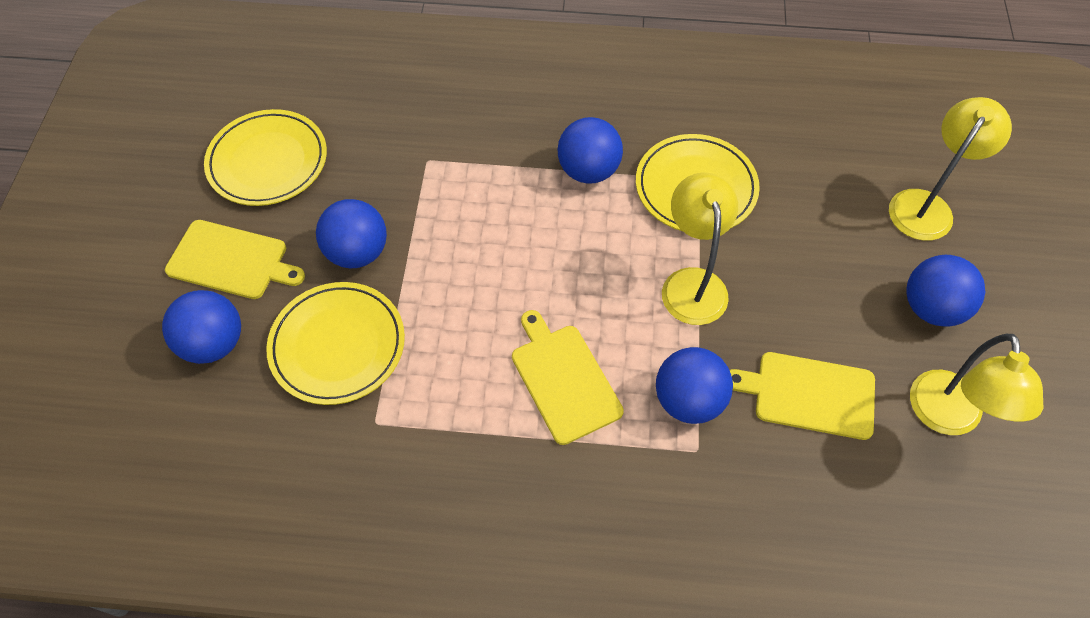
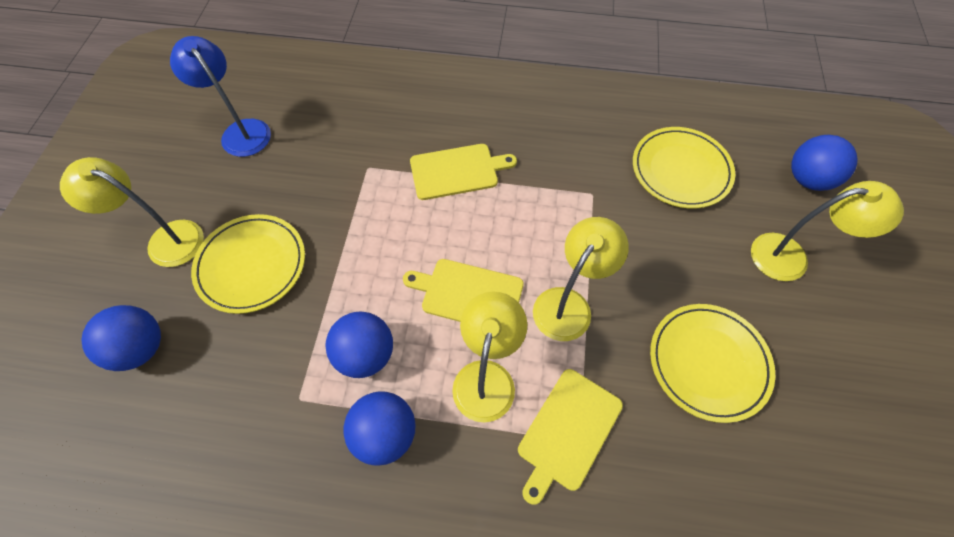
blue ball: [162,290,241,364] [316,199,387,268] [557,117,623,184] [656,347,733,424] [906,255,985,327] = 5 -> [81,305,161,371] [326,312,393,378] [343,391,415,466] [791,135,858,191] = 4
blue lamp: none = 0 -> [170,36,271,157] = 1
yellow lamp: [662,173,738,325] [889,97,1012,241] [910,334,1043,435] = 3 -> [60,157,204,267] [452,292,527,422] [533,217,629,341] [751,181,904,281] = 4

